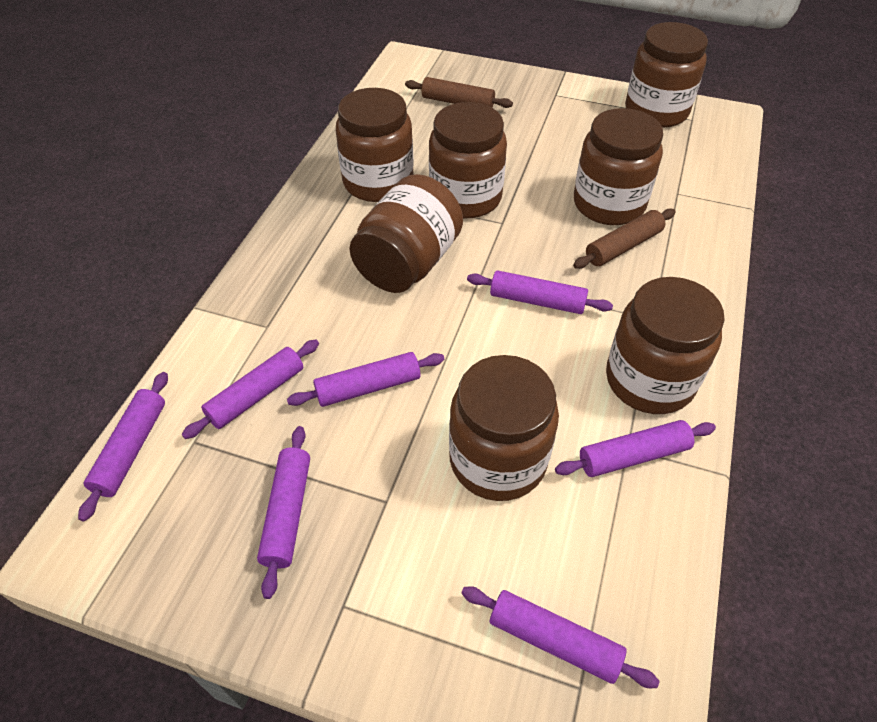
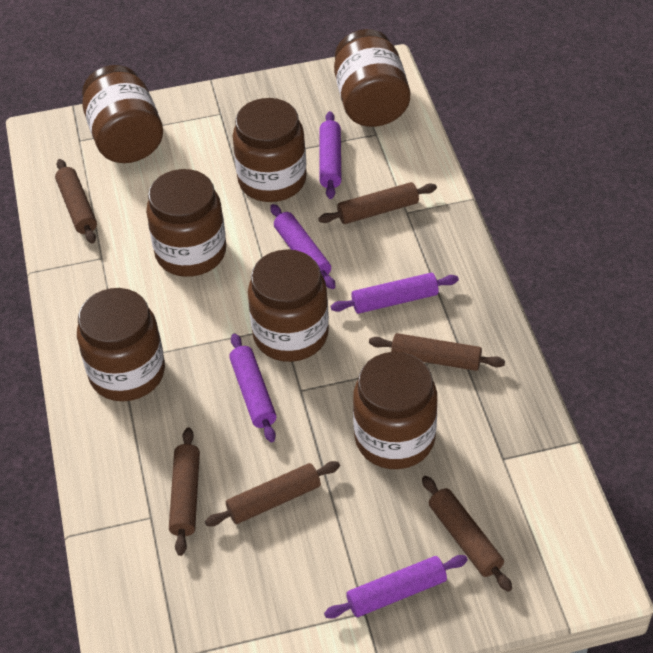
brown rolling pin: [405,77,513,108] [573,209,675,269] = 2 -> [55,159,97,244] [169,427,200,556] [205,461,340,526] [318,182,437,224] [369,333,505,371] [422,476,512,592] = 6
purple rolling pin: [78,372,168,522] [182,339,319,439] [257,426,310,599] [287,352,444,407] [461,586,660,688] [467,270,613,314] [555,420,716,477] = 7 -> [229,333,277,442] [270,204,335,289] [320,111,341,199] [324,555,468,618] [331,273,459,314] = 5

